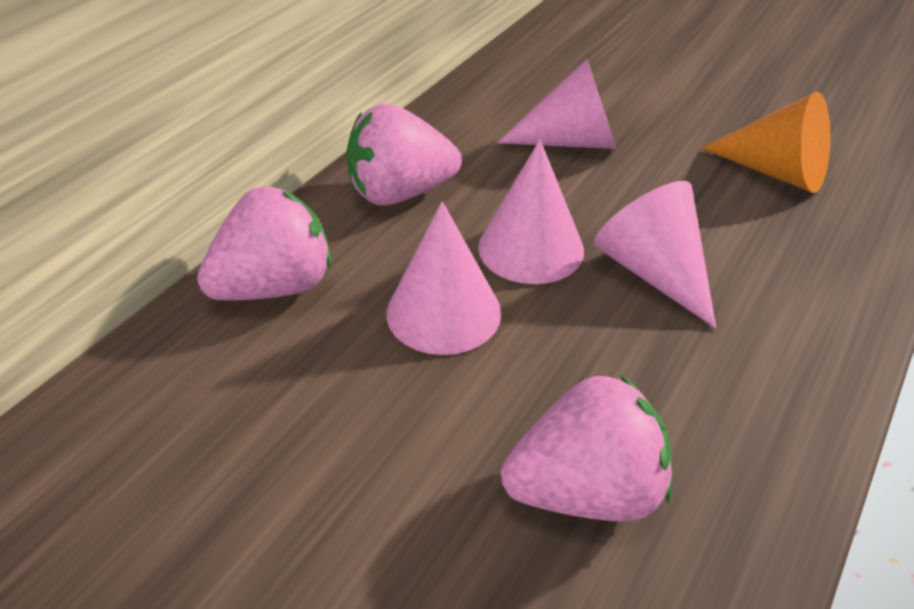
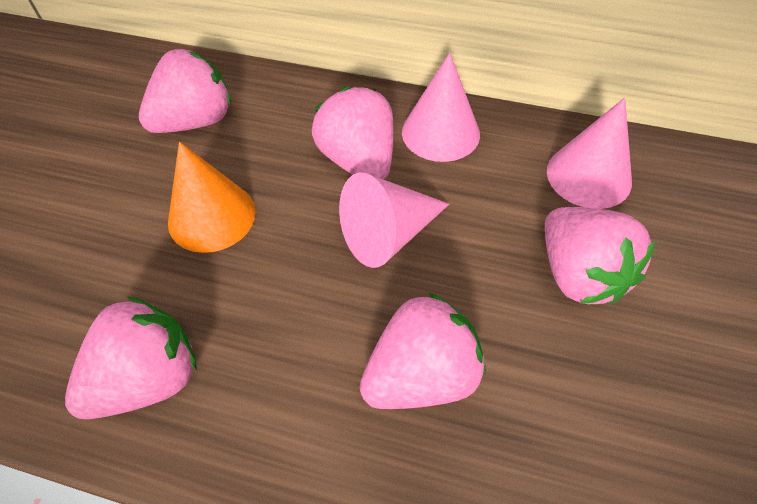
pink cone: [386,201,501,355] [478,140,584,284] [497,59,617,149] [594,181,716,328] = 4 -> [339,173,449,268] [402,53,480,162] [547,98,632,209] = 3
pink strawberry: [197,186,332,301] [346,103,462,206] [501,375,672,522] = 3 -> [65,297,197,419] [139,49,231,133] [312,87,394,180] [360,292,486,409] [545,207,655,305] = 5

